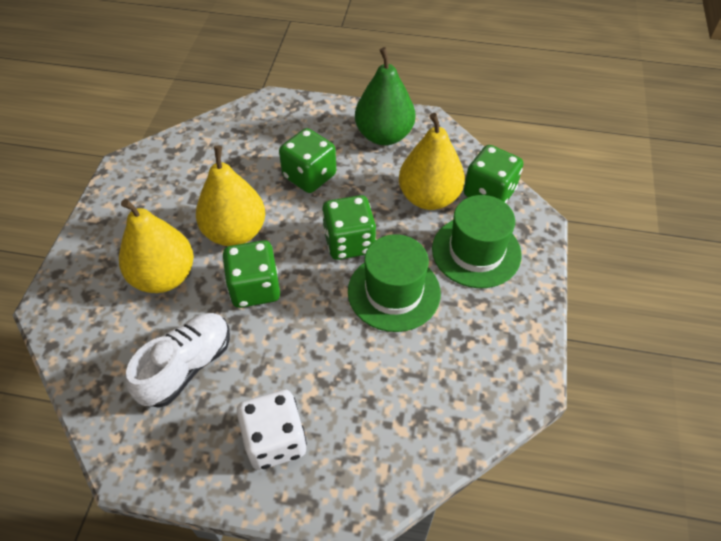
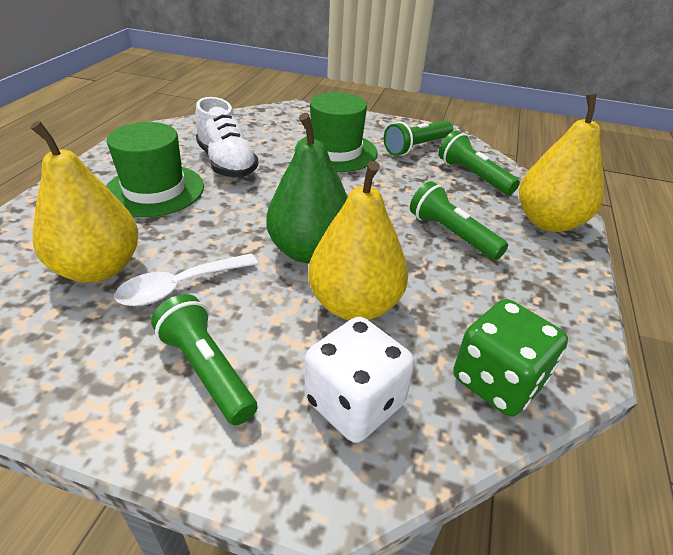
green dice: [222,240,280,308] [279,128,336,193] [322,195,376,260] [464,145,523,203] = 4 -> [453,299,568,417] = 1
green flashlight: none = 0 -> [151,294,257,425] [384,121,453,156] [410,181,508,261] [438,131,520,195] = 4
white spoon: none = 0 -> [114,253,258,306] = 1

